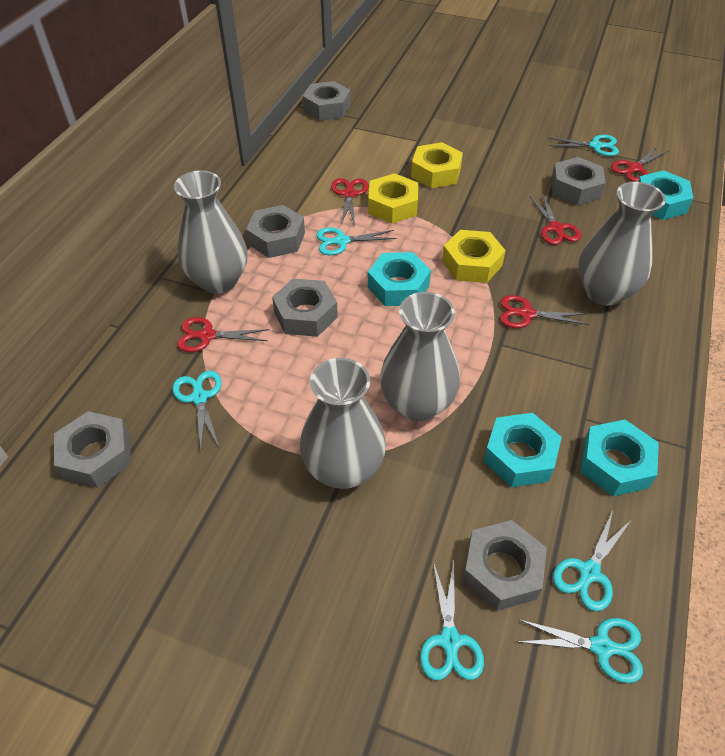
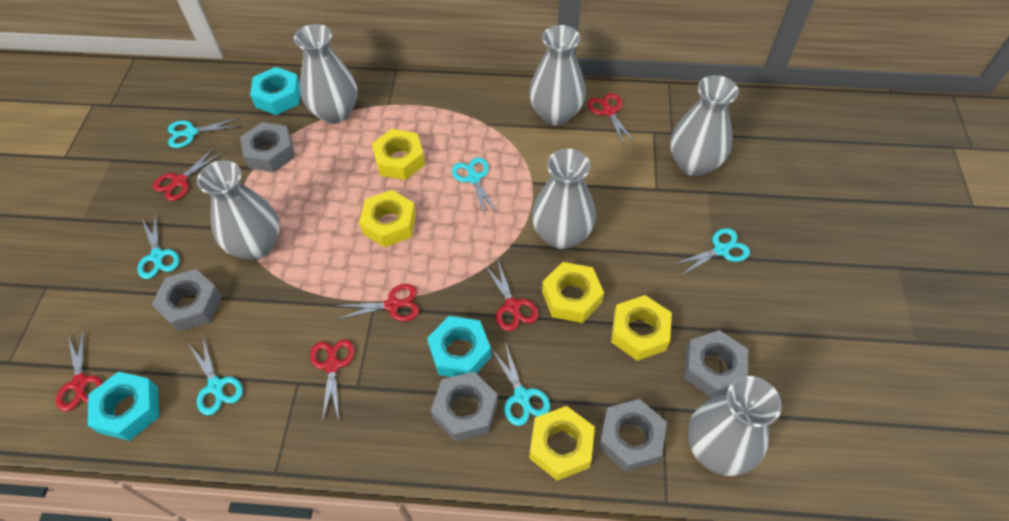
grey nut: [54,411,131,488] [246,205,305,258] [272,279,338,337] [303,81,351,121] [462,520,547,611] [551,157,606,205] = 6 -> [152,269,222,332] [240,122,295,173] [431,372,498,442] [599,399,667,472] [684,330,748,398] = 5
grey vase: [174,170,247,294] [300,358,386,489] [380,292,460,421] [578,182,666,306] = 4 -> [197,160,280,260] [294,24,357,124] [529,25,586,125] [532,149,596,249] [670,75,739,176] [688,376,782,476] = 6
red scissors: [177,317,269,352] [331,178,369,226] [500,295,589,328] [530,195,581,245] [611,146,669,182] = 5 -> [56,329,103,411] [153,147,223,201] [310,339,355,422] [336,284,419,321] [484,260,539,331] [588,93,635,146] = 6
turquoise nut: [368,252,431,306] [483,413,562,487] [580,419,659,496] [638,170,694,220] = 4 -> [88,371,159,441] [250,67,300,115] [427,316,491,377] = 3
yellow nut: [368,173,418,224] [411,142,463,188] [442,230,506,283] = 3 -> [359,190,416,247] [372,129,425,180] [529,406,595,481] [542,262,604,323] [611,295,672,361] = 5

